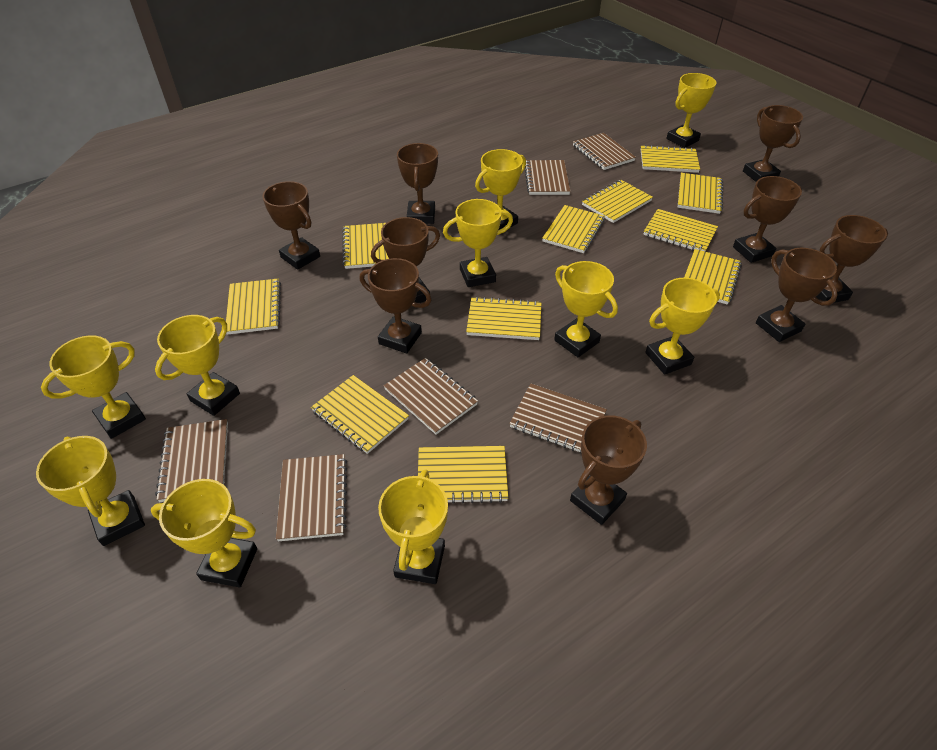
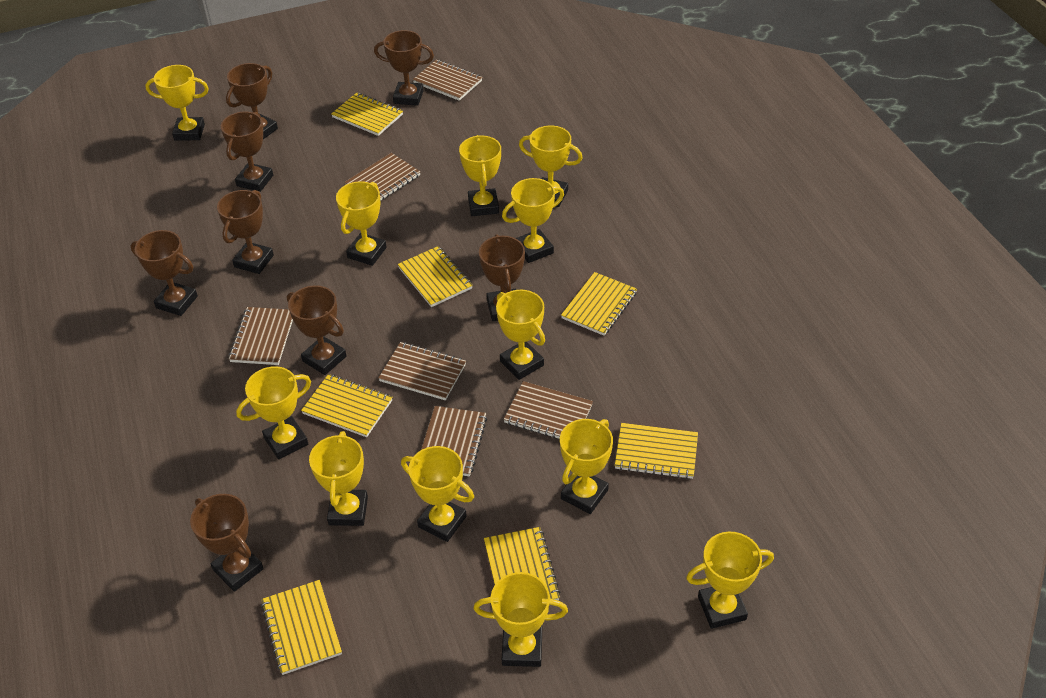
brown trophy: [262,181,320,270] [360,258,431,353] [371,217,440,303] [397,143,438,224] [570,415,647,525] [733,176,802,263] [743,105,803,182] [756,248,838,342] [816,215,888,303] = 9 -> [131,230,198,316] [190,494,264,592] [217,190,274,274] [221,112,273,192] [226,63,278,139] [287,285,346,375] [374,30,434,106] [479,235,525,321] = 8
yellow notebook: [226,279,281,335] [311,375,409,454] [342,223,389,269] [418,446,508,504] [466,296,542,340] [542,205,605,253] [582,180,653,223] [641,145,700,173] [643,209,718,252] [678,173,723,214] [684,249,742,305] = 11 -> [261,580,342,675] [301,374,393,437] [331,93,403,136] [397,246,473,307] [484,527,560,600] [561,272,637,336] [615,423,698,479] = 7
yellow trophy: [36,436,145,546] [41,335,146,439] [151,479,257,587] [155,315,240,416] [378,469,448,584] [443,199,513,287] [475,149,526,230] [554,261,618,357] [645,278,720,375] [666,73,717,148] = 10 -> [145,65,209,141] [236,366,311,459] [309,431,368,526] [336,181,387,266] [401,446,474,542] [459,135,501,216] [473,572,568,667] [496,290,545,380] [502,178,564,263] [519,125,583,207] [560,419,613,514] [686,532,774,629] = 12

